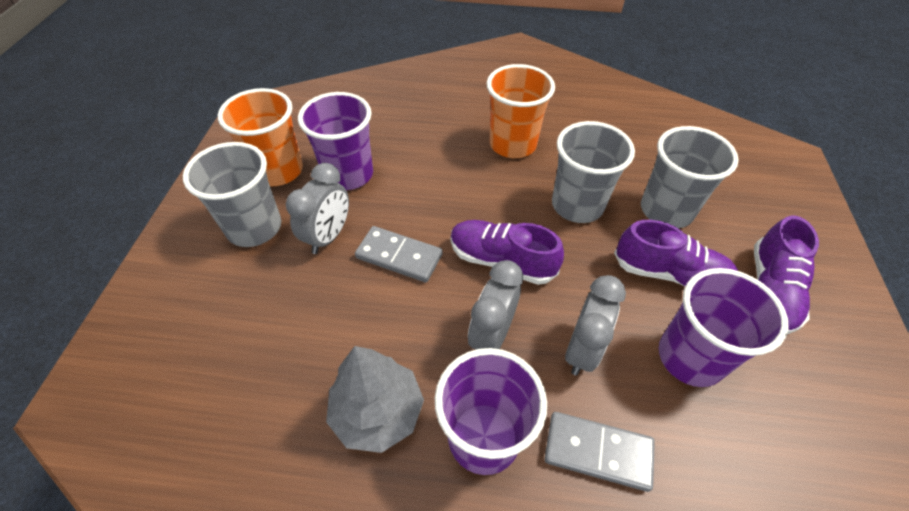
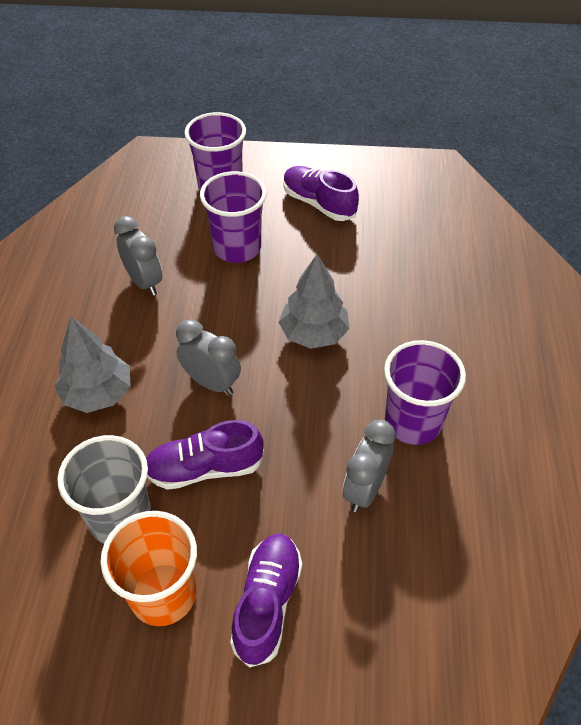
grey cup: [183,142,281,247] [552,121,635,223] [641,126,739,228] = 3 -> [57,435,151,544] = 1
grey domino: [355,226,443,282] [545,412,655,492] = 2 -> none = 0
grey tree: [326,346,424,453] = 1 -> [55,316,131,413] [278,254,350,349] = 2
orange cup: [218,88,303,186] [486,64,555,158] = 2 -> [100,511,197,626] = 1

